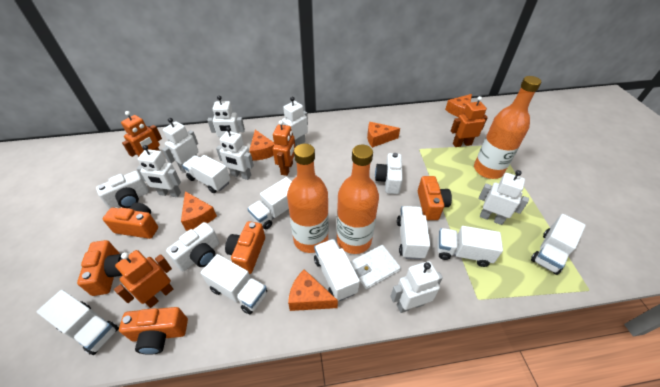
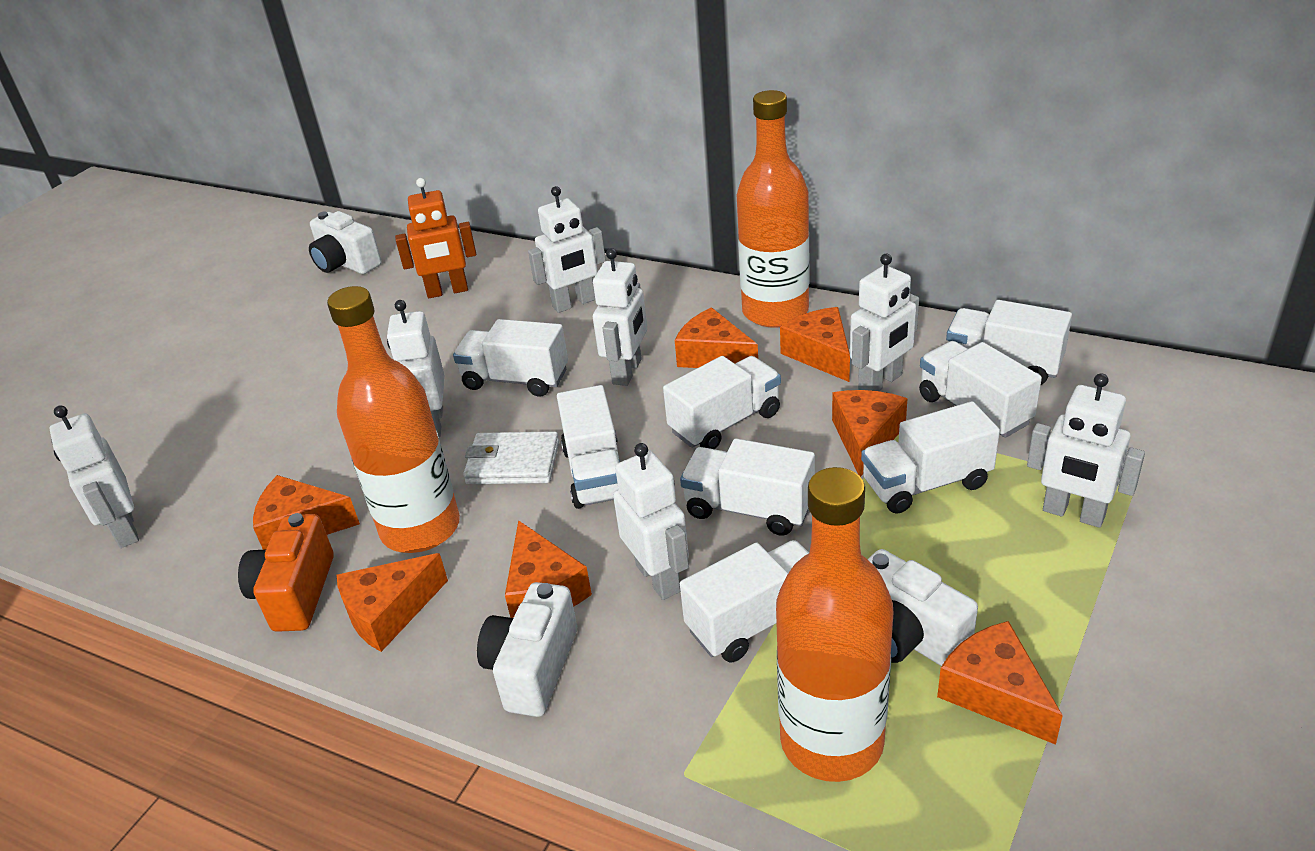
orange camera: [77,240,123,296] [103,202,158,239] [119,307,188,355] [225,221,265,274] [418,176,452,220] = 5 -> [238,513,334,632] = 1
orange cheese: [181,191,217,231] [249,130,274,161] [288,269,338,311] [367,122,400,148] [445,94,472,117] = 5 -> [253,475,360,550] [337,553,448,652] [505,520,592,618] [675,307,758,368] [780,307,850,382] [832,390,908,477] [937,621,1063,745] = 7
orange robot: [114,250,173,308] [121,111,162,157] [273,120,295,176] [451,96,488,147] = 4 -> [395,178,476,298] = 1

